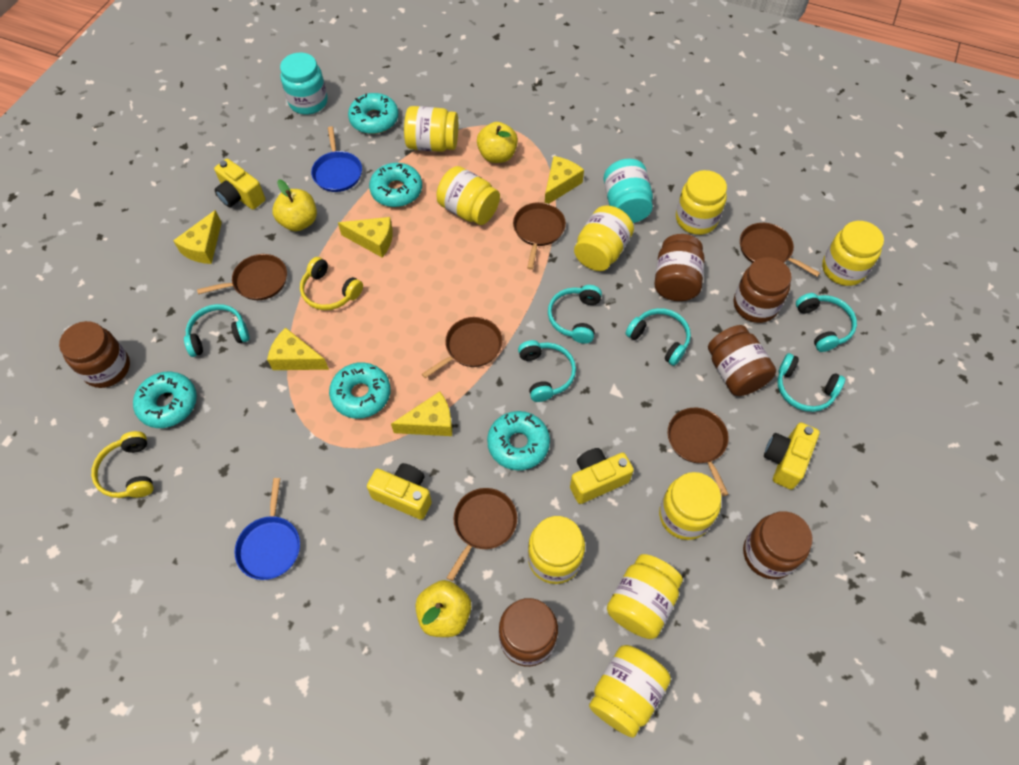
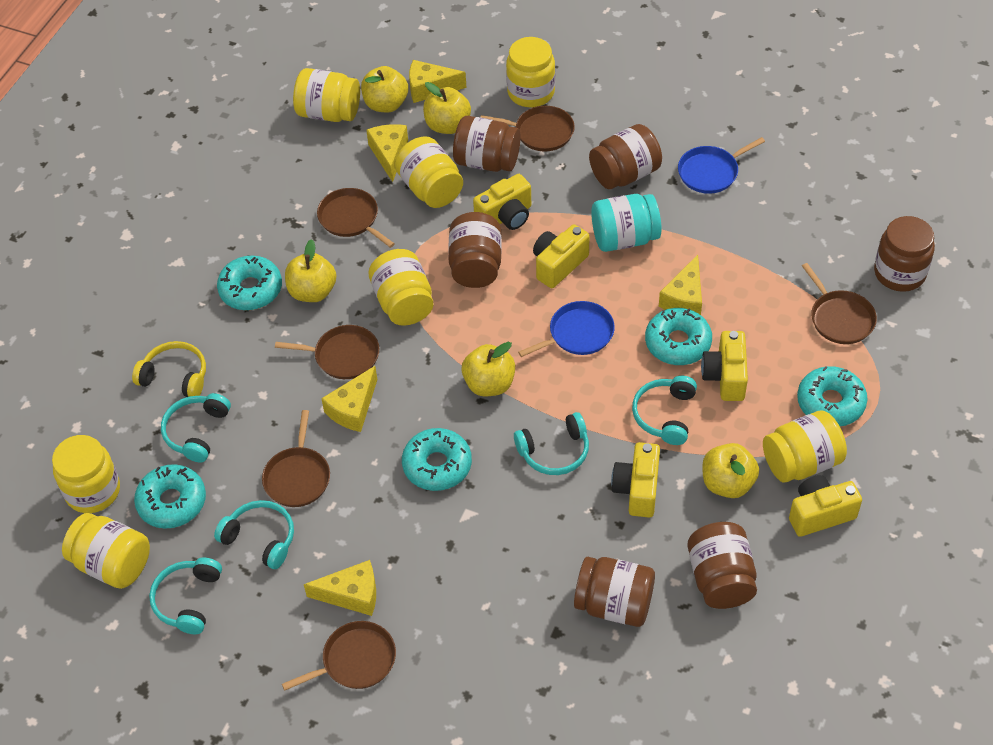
turquoise headphones: [184,304,249,357] [518,340,576,402] [548,285,602,344] [625,308,691,366] [777,353,845,412] [796,293,857,352] = 6 -> [149,557,222,634] [161,393,231,463] [214,500,294,569] [514,412,589,475] [632,376,697,445] = 5
turquoise jar: [280,52,328,115] [604,159,653,223] = 2 -> [591,194,662,252] = 1
yellow apple: [272,179,317,231] [415,580,471,637] [477,122,518,163] = 3 -> [285,239,336,302] [361,66,408,112] [423,82,471,134] [461,342,515,396] [703,443,759,498] = 5
yellow camera: [214,159,265,210] [367,463,432,520] [570,448,634,504] [764,423,820,490] = 4 -> [473,174,531,230] [533,224,590,288] [611,442,660,517] [701,331,748,401] [789,475,862,537] = 5
yellow headphones: [91,431,153,498] [300,257,363,310] = 2 -> [132,341,206,397] = 1
yellow jar: [404,106,458,152] [436,166,500,225] [528,516,585,584] [574,205,634,271] [589,645,671,738] [607,554,683,639] [659,472,721,540] [676,170,727,235] [822,221,884,286] = 9 -> [52,435,120,513] [62,513,150,589] [293,68,360,122] [368,249,434,326] [395,136,463,208] [506,37,555,107] [763,411,847,483] = 7

